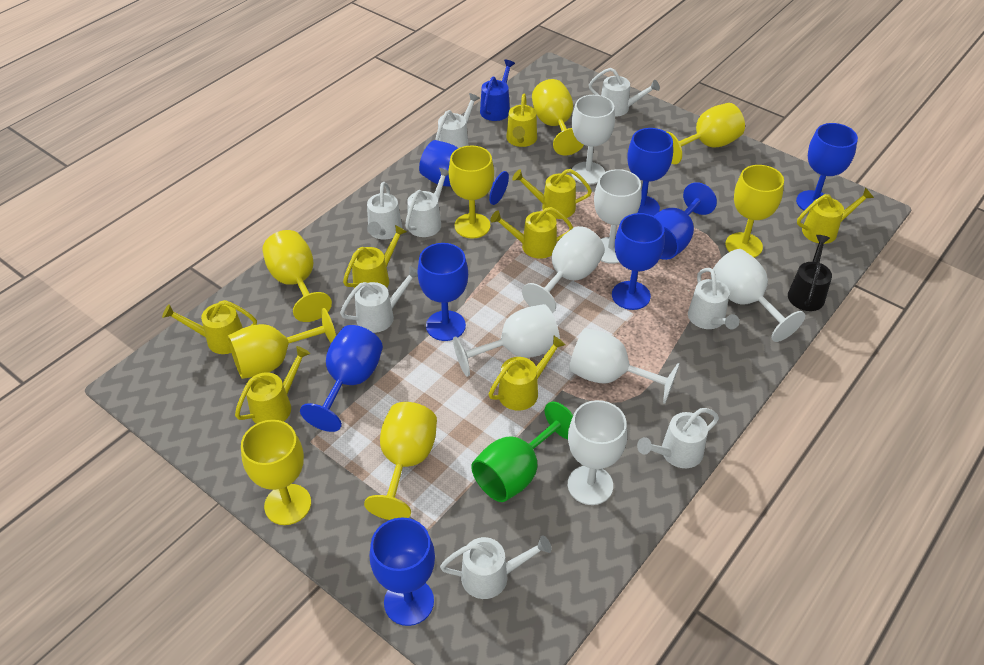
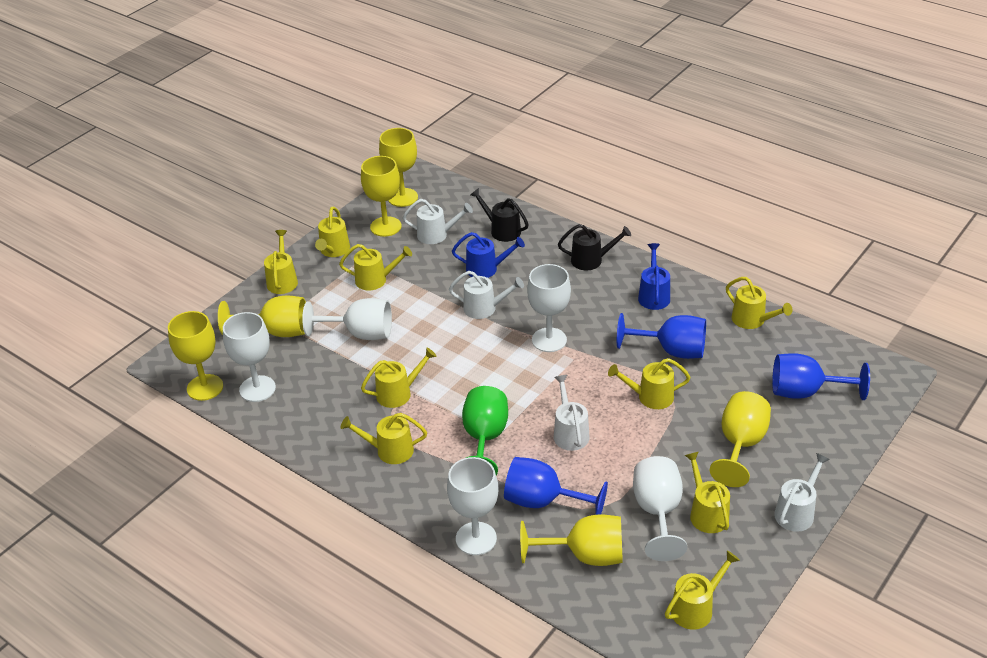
black watering can: [788,235,832,311] = 1 -> [470,188,529,242] [558,224,631,270] = 2
blue goblet: [300,325,383,432] [370,517,435,626] [417,243,468,341] [419,140,509,205] [612,213,665,310] [627,128,673,216] [654,182,717,260] [796,123,858,213] = 8 -> [504,457,608,515] [617,313,706,359] [772,353,870,400] = 3
blue watering can: [480,60,515,121] = 1 -> [452,232,525,278] [638,243,670,310] = 2
white goblet: [453,304,560,377] [522,226,605,314] [568,400,627,505] [569,328,680,404] [571,95,615,184] [594,169,642,264] [711,249,805,342] = 7 -> [223,312,276,402] [302,298,392,340] [447,457,498,555] [527,264,571,352] [633,456,687,561] = 5
white watering can: [340,266,418,333] [367,182,402,240] [405,168,449,237] [435,93,480,148] [440,536,552,599] [589,68,660,117] [637,408,719,468] [688,268,739,329] = 8 -> [403,199,473,244] [449,271,524,319] [554,375,590,451] [774,453,830,532] = 4
yellow goblet: [228,308,336,379] [241,420,311,525] [262,230,332,322] [364,402,437,520] [449,145,494,238] [532,79,584,156] [667,103,745,165] [725,165,784,258] = 8 -> [168,311,223,401] [218,296,306,337] [361,156,402,237] [379,128,418,207] [520,514,623,566] [709,391,771,487] = 6
yellow watering can: [162,300,257,354] [235,346,310,424] [343,225,407,288] [489,336,566,411] [490,207,573,259] [506,93,537,147] [512,169,592,219] [797,188,874,244] = 8 -> [264,230,298,294] [315,206,350,257] [339,244,412,291] [340,413,427,464] [361,348,437,408] [608,358,691,409] [665,550,740,630] [685,452,730,533] [726,277,792,329] = 9

